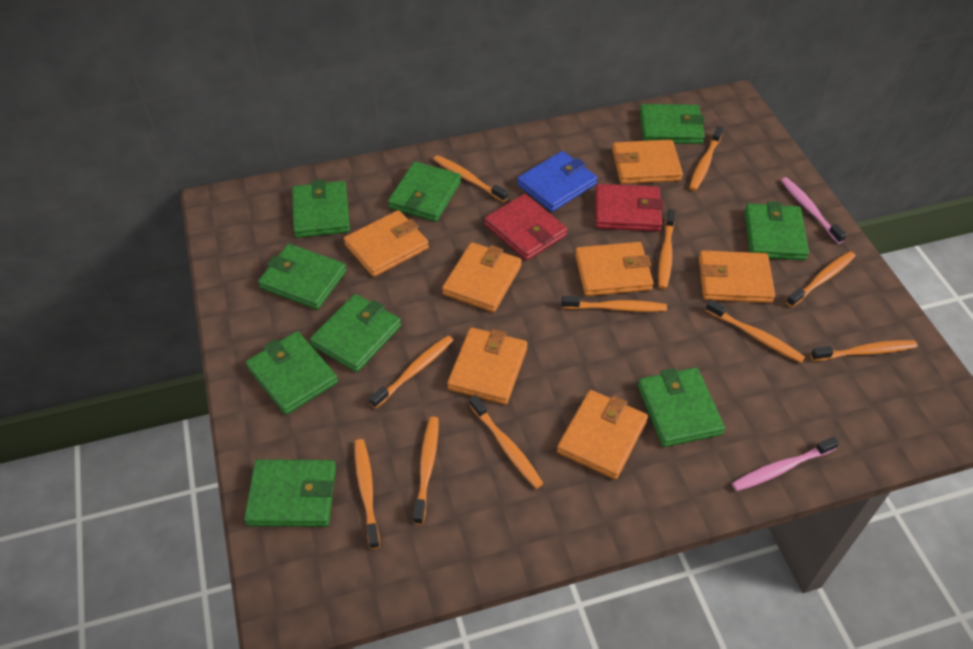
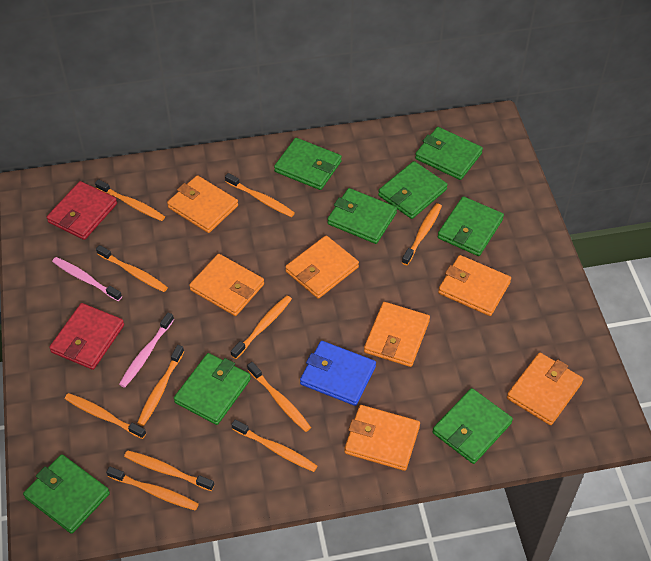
green wallet: [244,459,336,527] [246,331,338,415] [258,244,347,310] [292,180,350,238] [310,294,401,372] [388,161,461,222] [638,367,725,447] [640,104,705,144] [744,201,809,260] = 9 -> [23,454,110,534] [174,353,251,425] [274,138,342,190] [327,188,397,244] [378,161,448,219] [415,127,483,180] [432,388,513,464] [438,196,504,256] = 8

